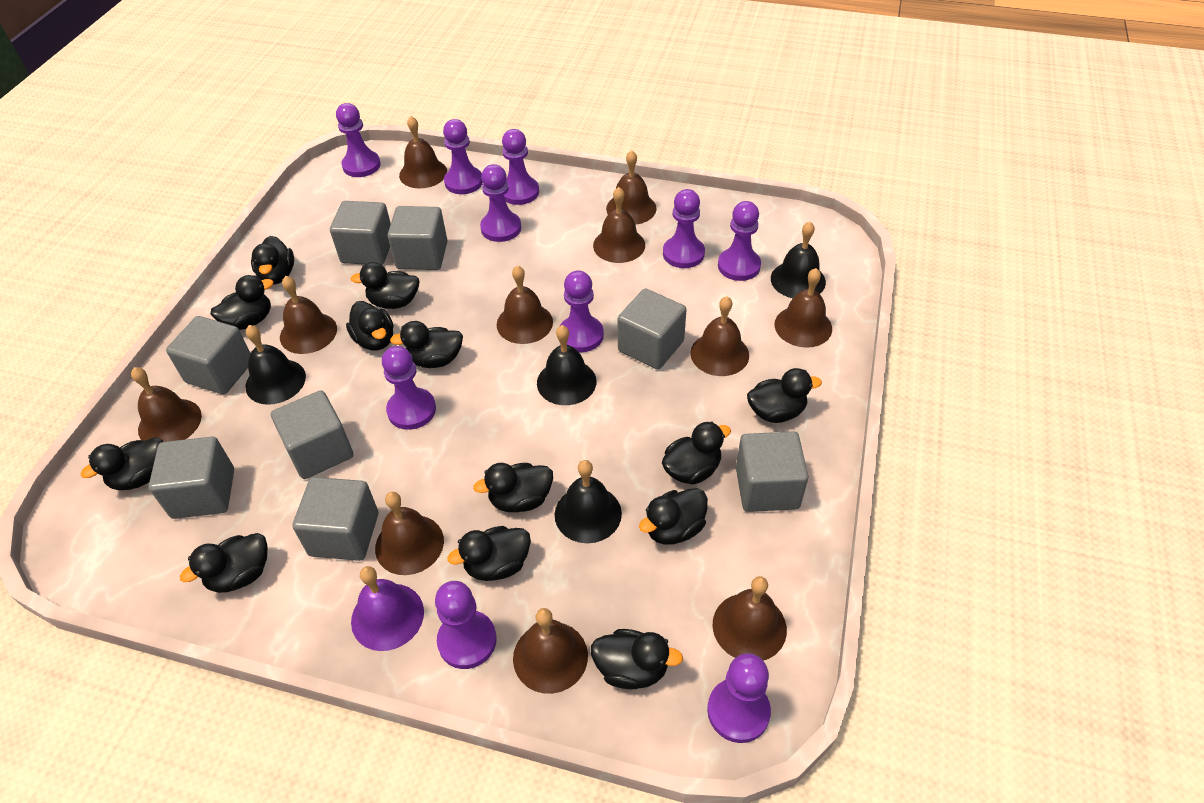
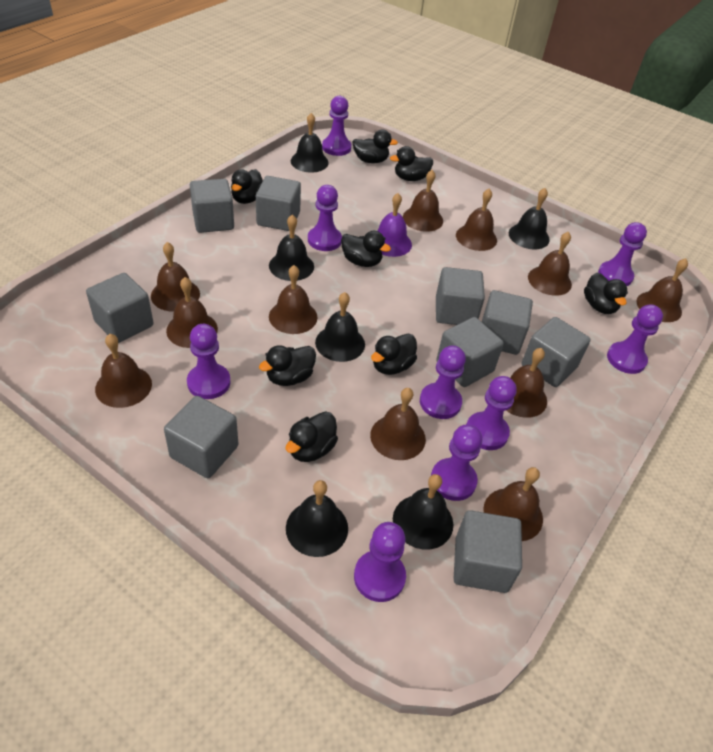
black bell: [245,325,306,405] [537,325,596,405] [555,460,622,543] [771,222,826,298] = 4 -> [269,215,314,281] [286,480,348,557] [291,113,329,173] [315,292,365,362] [393,474,453,549] [509,188,550,249] = 6
black duck: [81,437,163,490] [180,533,268,593] [210,275,274,330] [251,236,294,285] [346,301,393,351] [350,262,419,309] [390,321,463,368] [447,526,531,581] [473,463,553,512] [591,629,683,690] [639,488,708,545] [662,421,731,485] [747,368,822,423] = 13 -> [231,169,263,204] [259,345,316,386] [286,412,338,462] [341,231,391,267] [352,130,398,164] [371,334,417,375] [390,146,433,181] [584,273,628,314] = 8
grey cube: [149,437,234,519] [166,316,251,394] [271,390,353,479] [292,477,378,561] [330,201,391,265] [387,206,448,270] [618,289,687,369] [736,431,808,512] = 8 -> [86,273,153,343] [164,396,238,478] [190,179,234,233] [256,176,301,231] [436,267,485,325] [436,317,504,387] [454,510,522,593] [482,290,533,355] [522,317,591,387] = 9
purple pawn: [336,103,381,177] [382,346,436,430] [435,581,497,669] [443,119,483,194] [480,164,521,242] [502,129,539,205] [560,270,604,352] [663,189,705,268] [707,653,771,743] [718,201,761,281] = 10 -> [187,324,231,399] [308,185,342,251] [322,96,351,156] [354,522,406,602] [420,345,466,419] [431,424,482,501] [466,376,517,450] [598,222,647,286] [607,304,663,374] = 9

